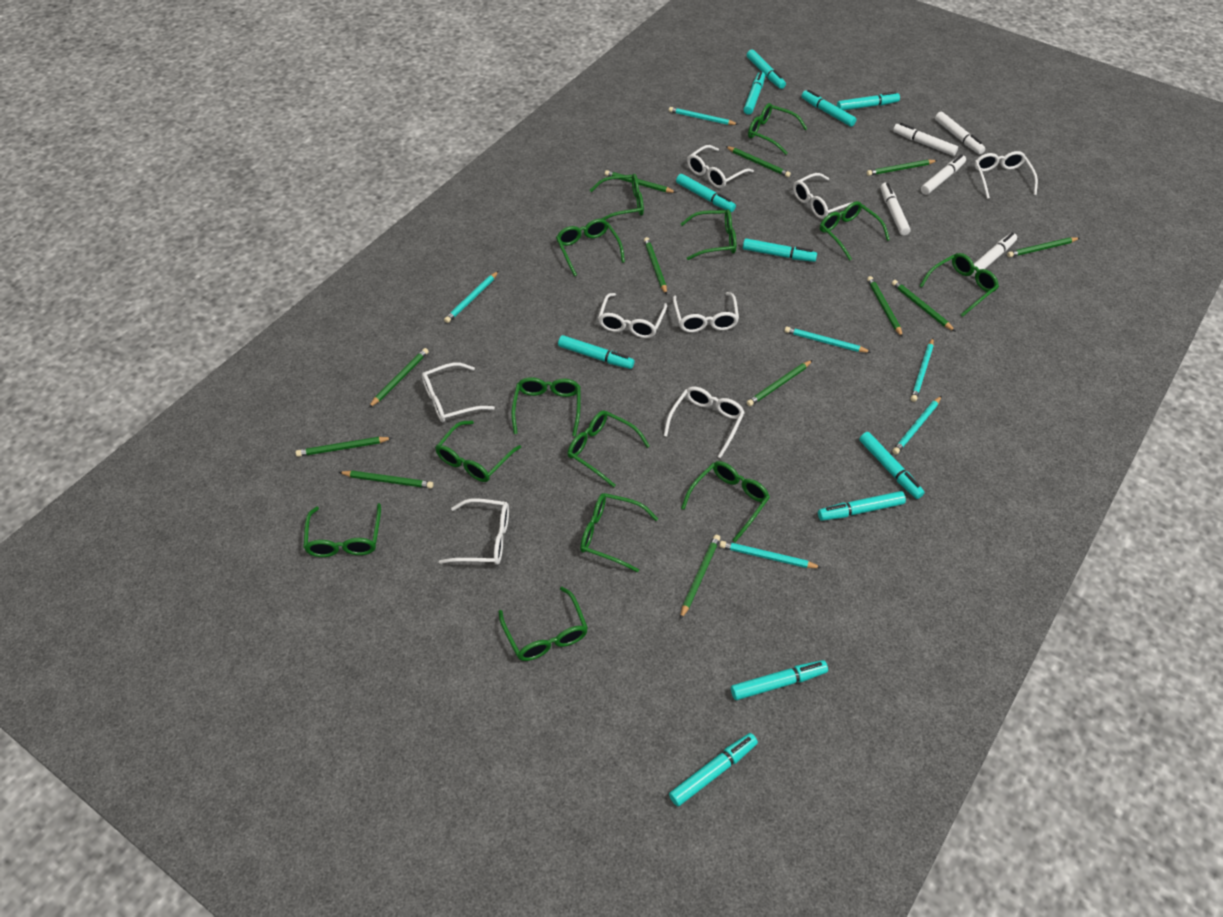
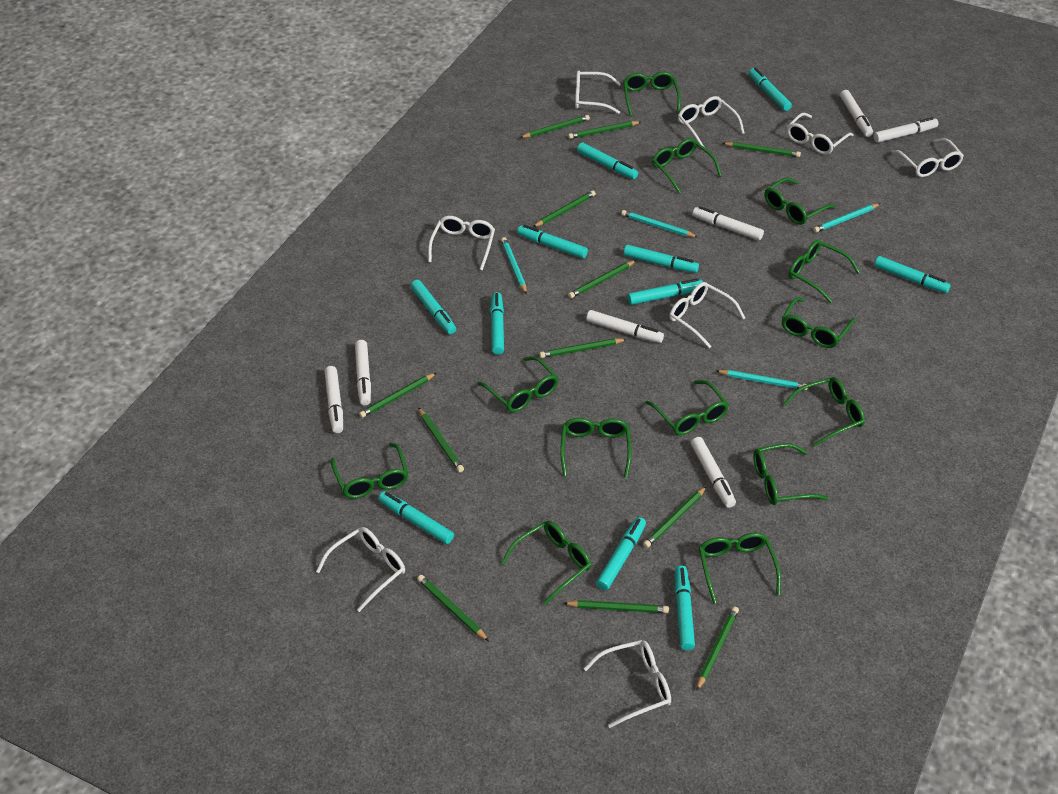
turquoise pencil: [444,271,499,323] [669,107,739,125] [719,541,822,568] [785,327,871,353] [892,396,942,454] [911,338,934,402] = 6 -> [501,237,527,294] [621,210,698,237] [716,370,807,390] [813,204,880,233] = 4
white marker: [880,183,911,236] [893,123,958,156] [921,154,966,195] [935,112,985,154] [971,233,1017,277] = 5 -> [325,366,343,433] [355,340,371,405] [586,310,664,343] [691,437,736,508] [693,206,764,240] [840,90,873,137] [873,117,938,143] = 7

